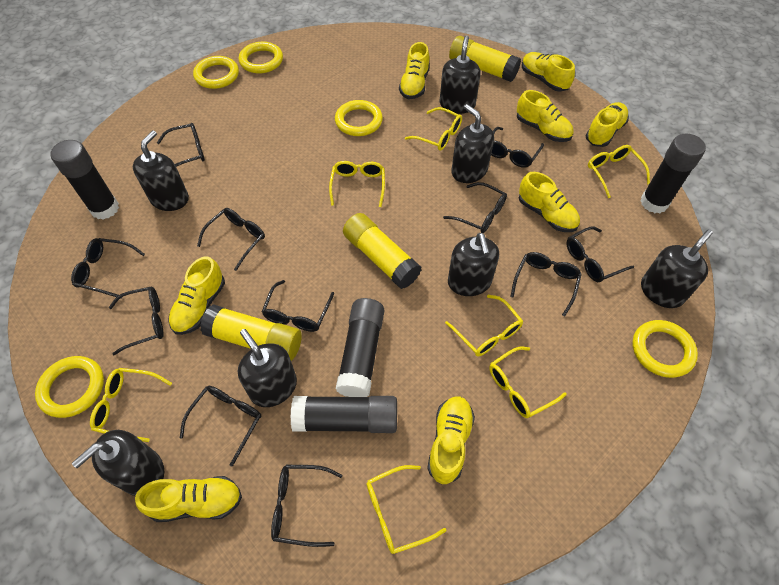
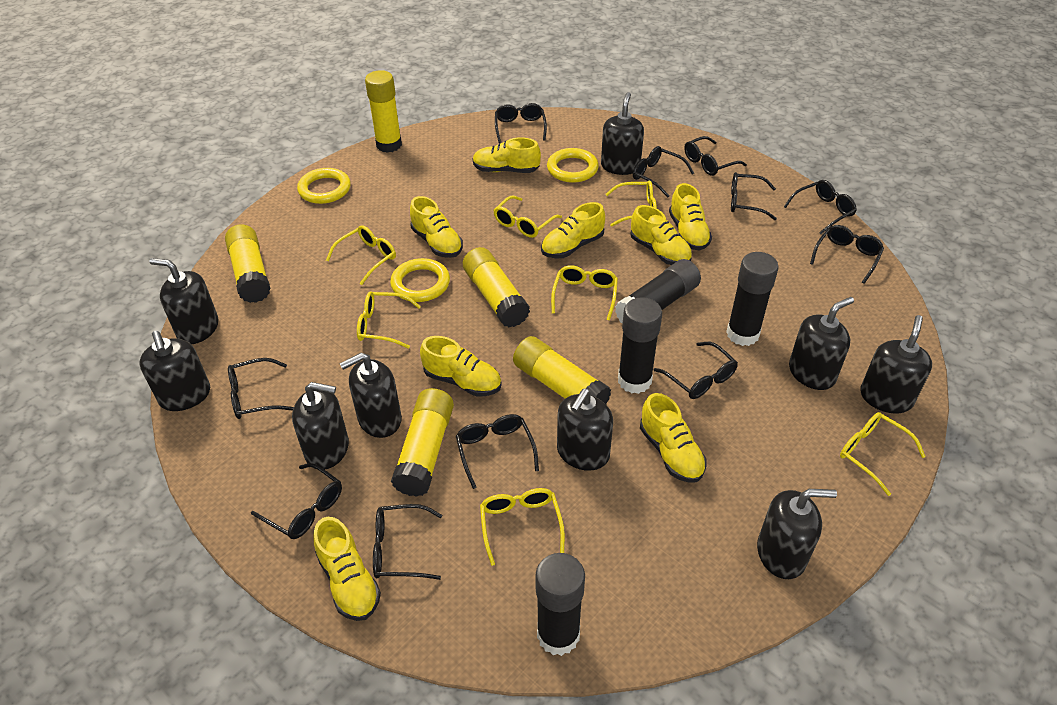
black soap dispenser: [72,430,164,496] [133,130,189,211] [238,329,297,407] [440,36,481,114] [448,233,499,296] [451,104,494,183] [641,229,713,308] = 7 -> [139,331,210,411] [149,258,219,344] [292,382,349,470] [339,353,402,438] [557,388,613,471] [601,92,644,175] [757,489,837,579] [789,297,854,390] [860,315,932,413] = 9
yellow glue stick: [200,304,302,361] [343,213,421,289] [449,36,521,82] = 3 -> [225,224,271,303] [365,70,402,153] [391,388,454,497] [463,247,530,327] [513,336,611,404] = 5
yellow ring: [35,356,104,418] [193,56,239,89] [239,42,283,73] [335,100,383,136] [632,320,698,378] = 5 -> [297,168,351,204] [390,258,450,302] [547,148,599,183] = 3

